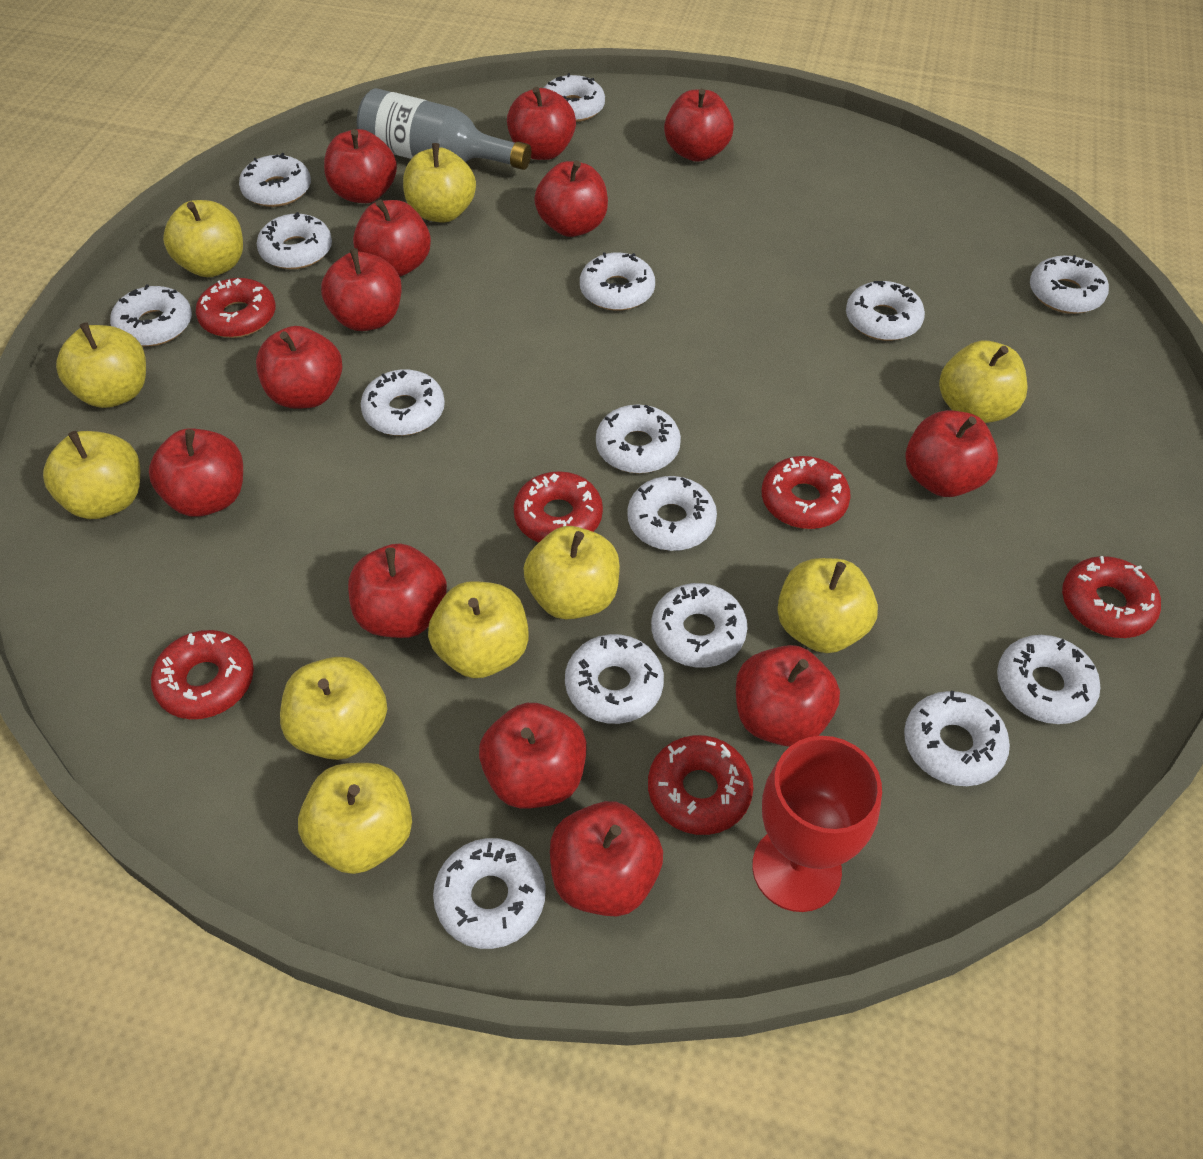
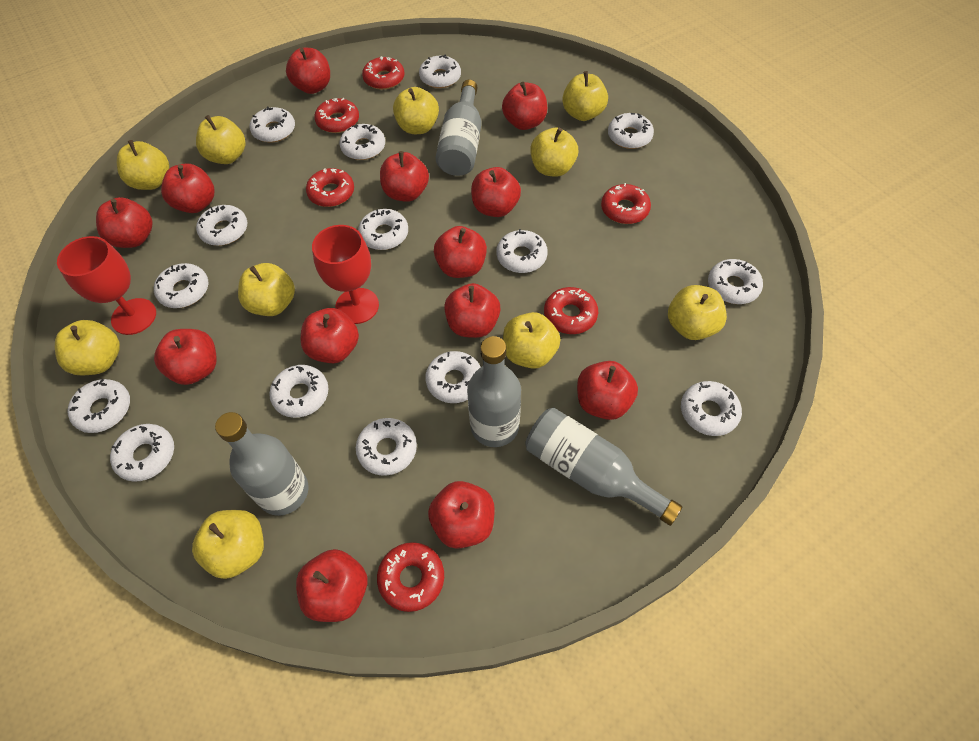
grey bottle: [357,88,531,170] = 1 -> [215,412,309,516] [436,80,481,176] [467,336,521,447] [525,408,682,526] = 4
red goblet: [752,736,882,912] = 1 -> [57,236,156,335] [312,225,379,324] = 2

